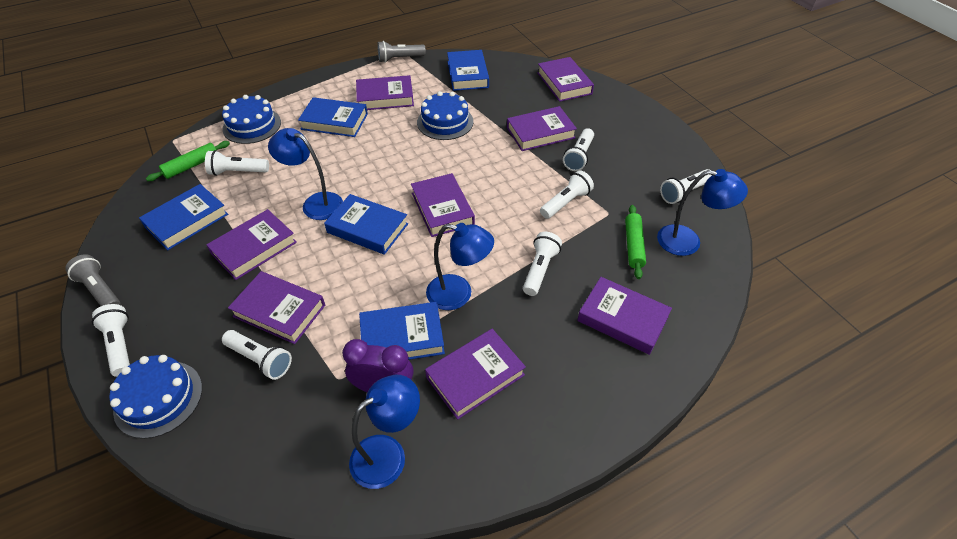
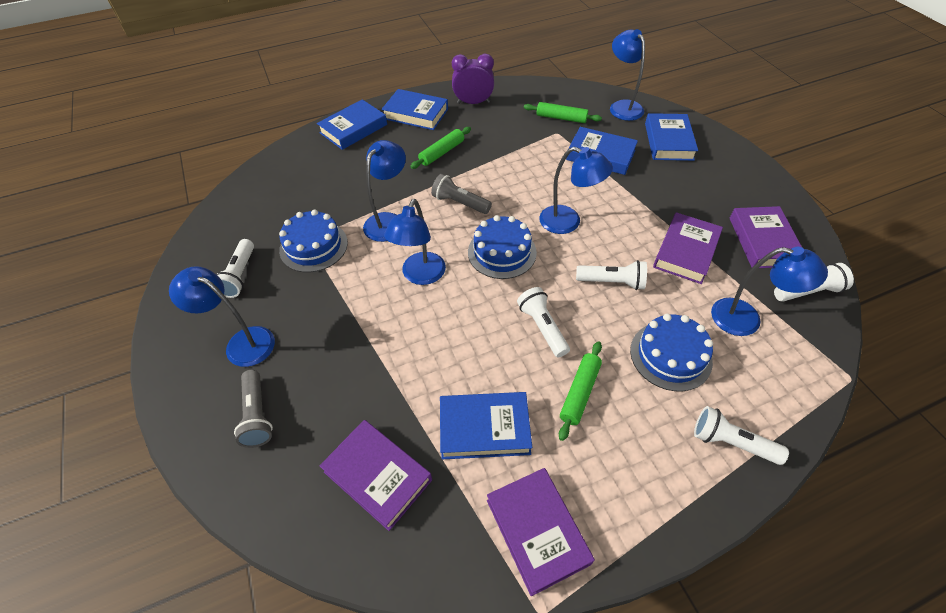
blue lamp: [268,128,343,220] [349,375,420,489] [426,223,494,310] [657,169,748,256] = 4 -> [169,266,275,367] [363,140,406,242] [384,199,446,285] [539,147,613,234] [610,29,645,121] [711,247,828,336] = 6
green rolling pin: [146,141,230,181] [625,205,646,279] = 2 -> [410,127,471,169] [524,102,602,123] [559,341,602,441] = 3
purple book: [206,209,297,280] [228,271,325,344] [356,75,414,110] [411,173,475,237] [425,329,526,420] [507,106,577,151] [537,57,594,102] [577,277,672,355] = 8 -> [320,420,432,531] [487,468,595,596] [653,212,723,284] [730,206,802,268] = 4
white flashlight: [92,304,130,377] [205,150,269,176] [222,330,292,380] [523,232,562,296] [540,170,594,219] [563,128,594,171] [660,169,712,204] = 7 -> [216,239,254,298] [517,287,570,357] [576,260,647,290] [694,406,789,465] [774,263,854,302] = 5

